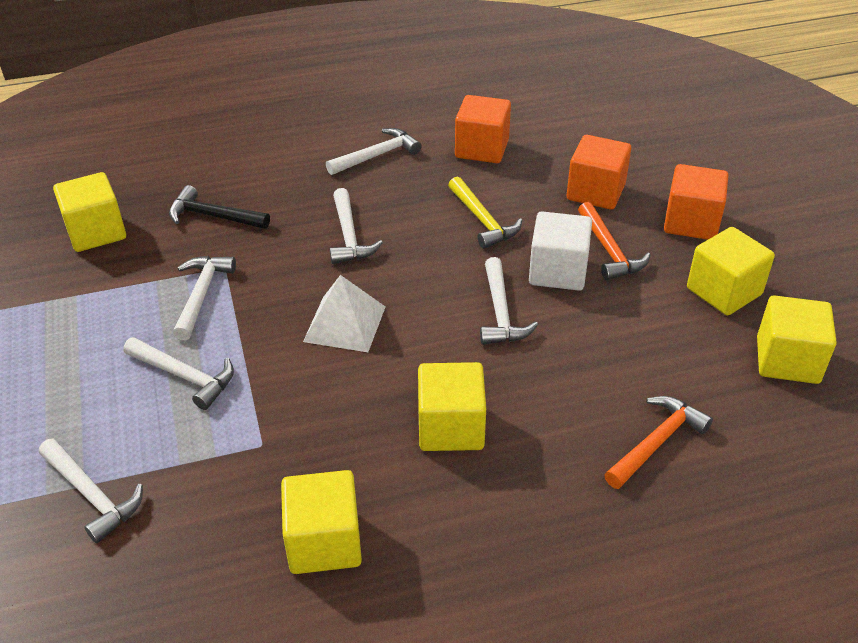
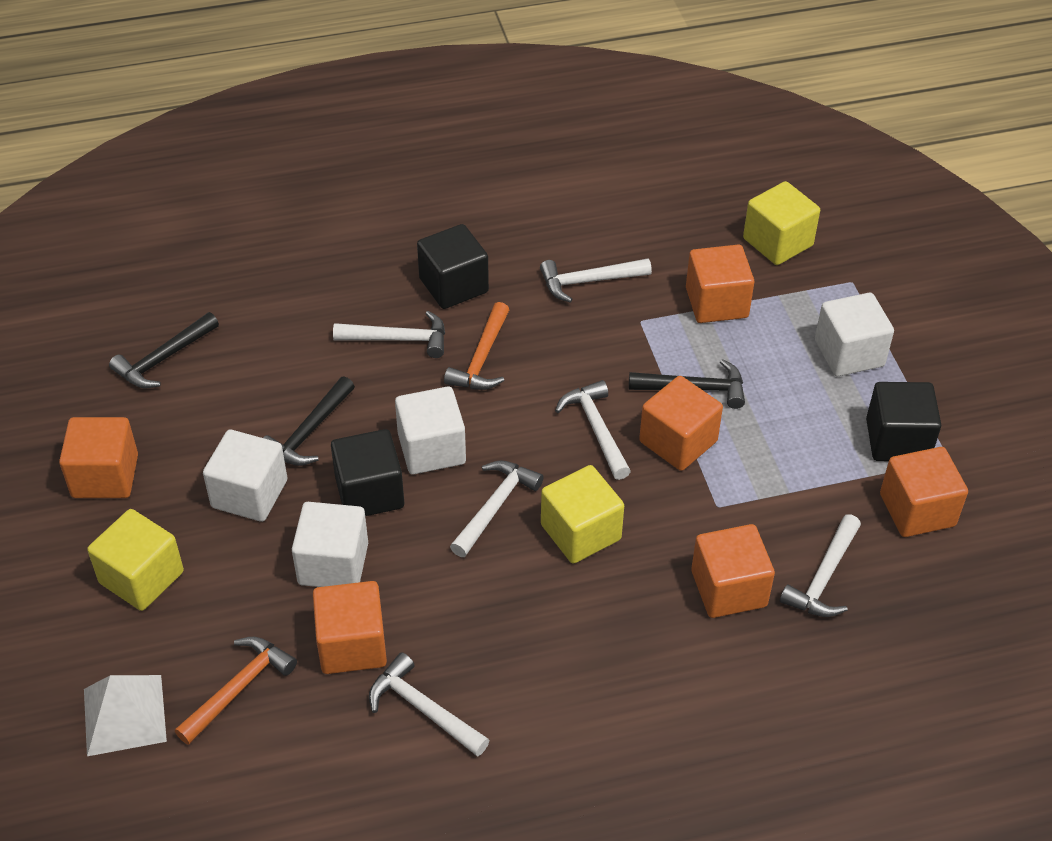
black cube: none = 0 -> [331,429,404,516] [417,224,489,309] [866,382,941,461] = 3
black hammer: [169,185,270,229] = 1 -> [109,312,219,388] [263,376,355,466] [629,359,745,409] = 3
orange cube: [455,95,511,163] [567,135,631,210] [664,164,728,240] = 3 -> [59,417,138,498] [313,581,387,674] [639,376,723,471] [686,245,754,323] [691,524,775,618] [880,447,968,537] = 6
white cube: [529,211,592,291] = 1 -> [203,429,287,522] [292,502,368,587] [395,386,466,474] [815,293,894,376] = 4
yellow cube: [53,172,126,252] [281,470,362,574] [418,362,486,451] [687,227,775,315] [757,295,837,384] = 5 -> [87,509,184,611] [541,465,624,564] [743,181,820,265] = 3
yellow hammer: [448,177,522,249] = 1 -> none = 0

